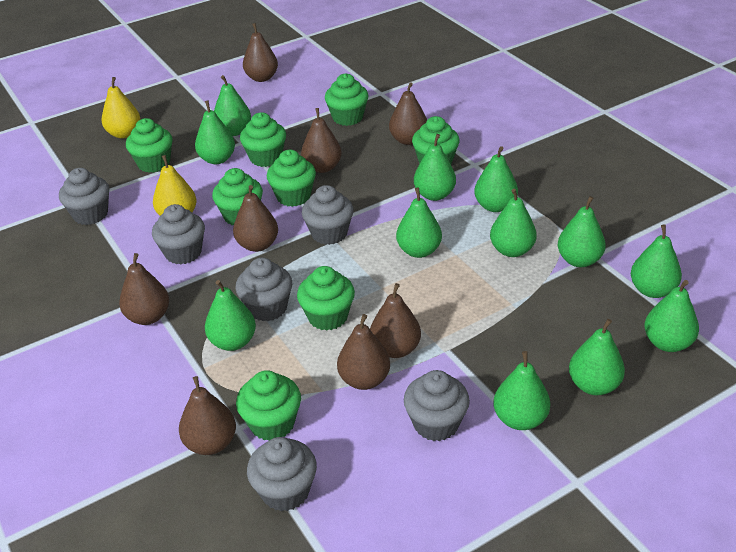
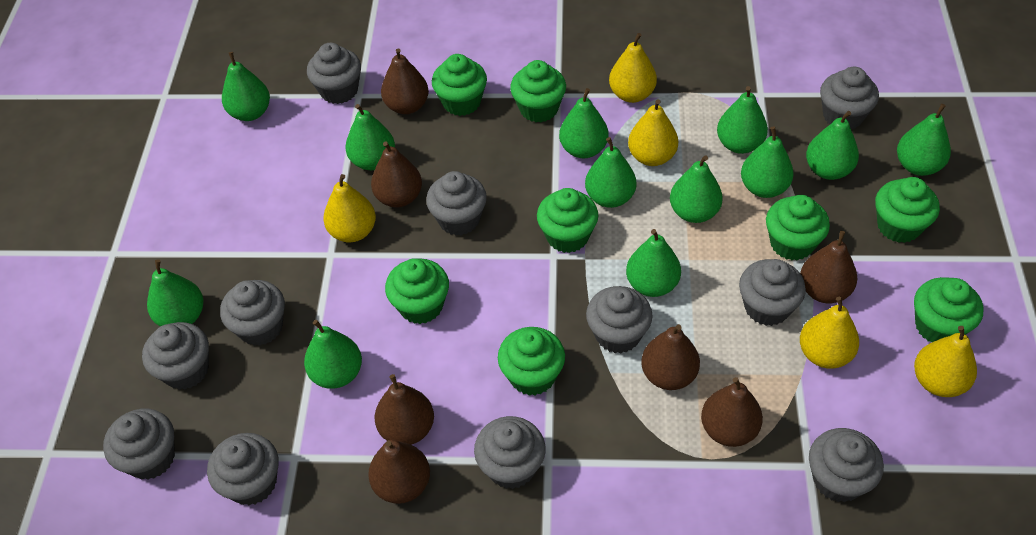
brown pear: [119,253,169,325] [179,376,236,455] [233,185,278,252] [243,23,278,82] [301,108,342,173] [337,314,390,390] [370,283,421,358] [389,82,427,145] = 8 -> [368,440,430,504] [371,141,422,207] [375,374,434,445] [381,48,429,114] [641,324,700,390] [701,377,763,447] [800,231,857,304] = 7
grey cupcake: [59,168,109,225] [152,204,205,265] [236,258,292,321] [247,437,317,512] [302,185,353,245] [404,370,470,441] = 6 -> [103,409,175,480] [142,322,209,390] [207,433,279,505] [220,280,285,346] [307,43,361,104] [426,171,487,235] [474,416,546,489] [586,286,653,353] [739,259,806,326] [809,428,884,502] [820,67,879,129] = 11
yellow pear: [102,77,141,139] [153,155,197,216] = 2 -> [323,174,376,242] [609,33,657,103] [628,99,678,166] [800,297,859,368] [914,326,977,397] = 5

